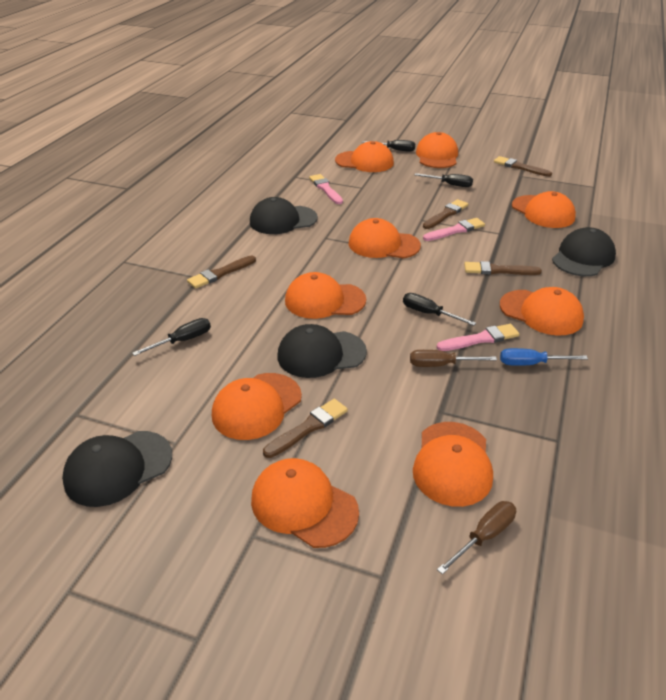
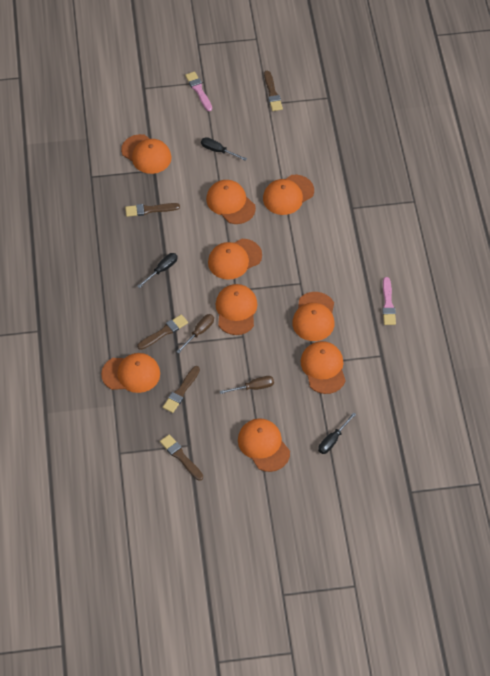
black cap: [62,431,172,507] [250,197,318,234] [278,324,367,378] [552,227,616,276] = 4 -> none = 0
black screwdriver: [132,318,211,356] [362,140,415,152] [403,293,476,326] [414,173,473,187] = 4 -> [137,253,178,288] [201,137,247,161] [318,412,356,454] = 3
blue screwdriver: [500,348,588,366] = 1 -> none = 0
pink brush: [309,174,343,204] [423,218,485,241] [436,324,519,351] = 3 -> [185,71,212,111] [382,277,396,325] = 2

